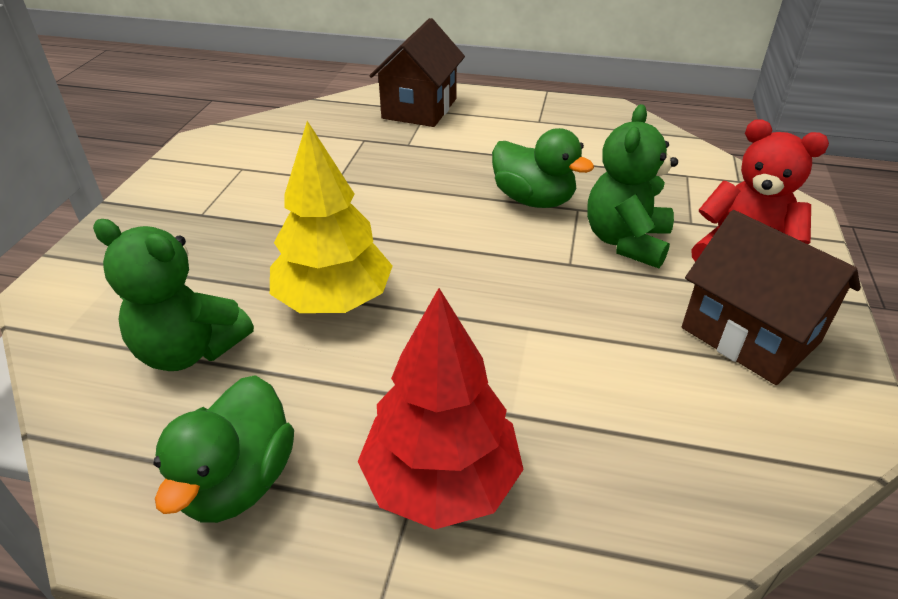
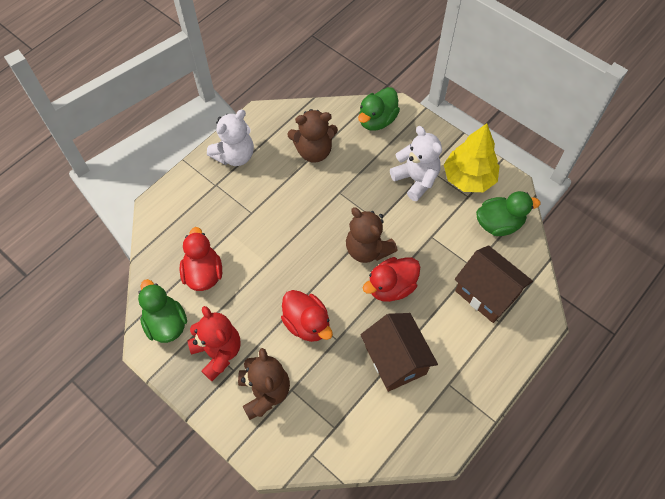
brown teddy bear: none = 0 -> [238,348,290,420] [288,109,338,162] [346,207,398,263] = 3
green duck: [153,375,294,523] [492,128,594,208] = 2 -> [138,279,187,343] [358,87,400,131] [476,191,541,236] = 3
green teddy bear: [93,219,254,371] [587,104,678,268] = 2 -> none = 0
red duck: none = 0 -> [180,227,222,291] [281,290,333,342] [363,257,420,302] = 3
red tree: [358,288,524,529] = 1 -> none = 0
white teddy bear: none = 0 -> [207,109,254,166] [390,126,442,201] = 2

